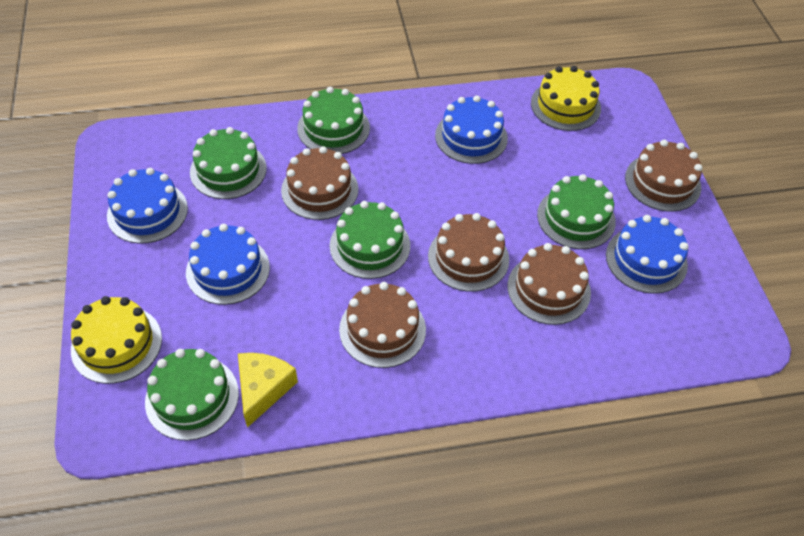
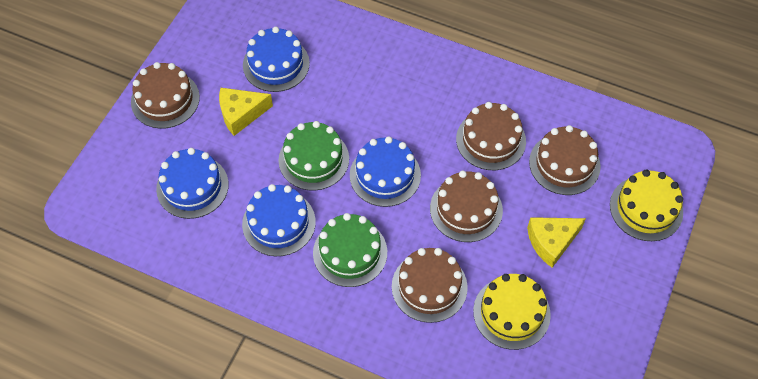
green cake: [145,349,239,441] [190,127,267,199] [297,87,370,154] [330,201,410,279] [537,174,616,249] = 5 -> [279,121,349,191] [313,213,387,287] = 2
yellow cheese: [238,353,298,428] = 1 -> [219,87,273,136] [527,217,586,268] = 2

